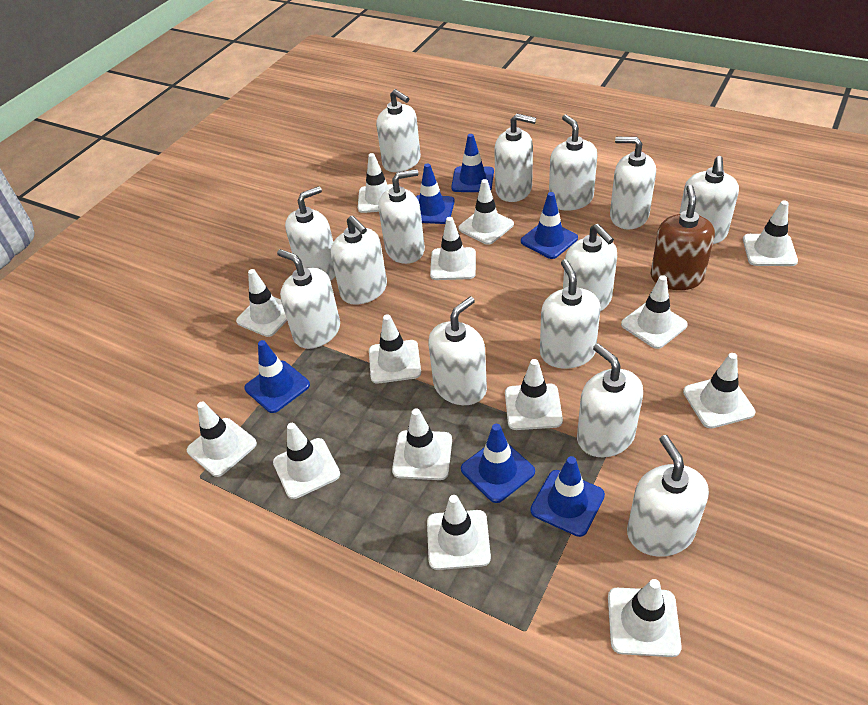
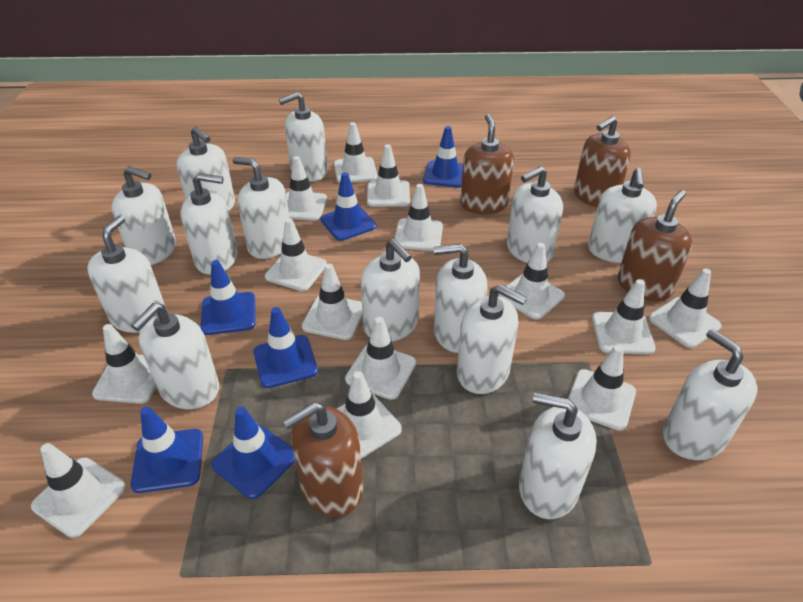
brown soap dispenser: [651,185,715,290] = 1 -> [283,402,364,517] [460,114,514,215] [574,116,631,207] [618,190,692,301] = 4

